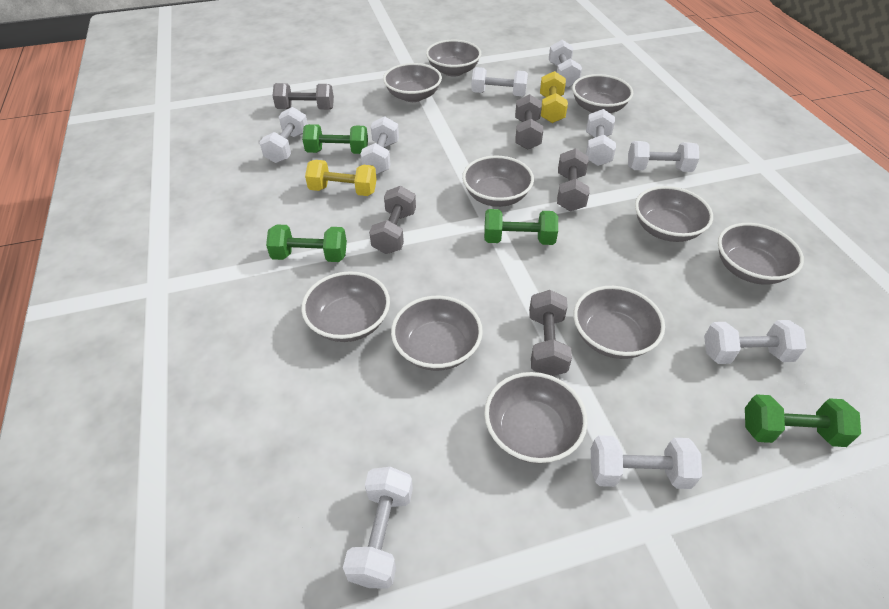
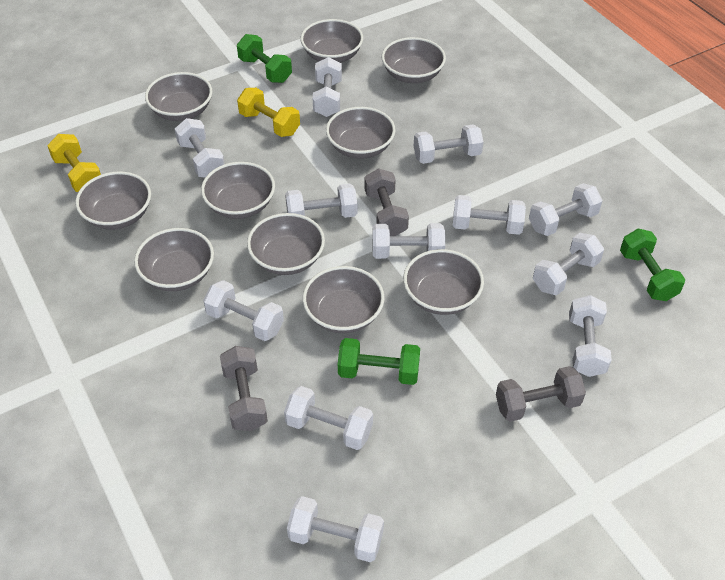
green dumbbell: [266,224,347,262] [302,124,368,154] [484,209,558,245] [745,394,861,447] = 4 -> [237,34,292,83] [338,338,420,385] [620,229,685,301] = 3
grey dumbbell: [273,83,334,110] [369,186,416,254] [515,94,543,150] [529,290,572,376] [557,148,589,211] = 5 -> [220,346,268,431] [365,168,409,236] [496,366,586,422] = 3
white dumbbell: [259,107,308,163] [343,467,413,588] [360,116,399,175] [471,67,528,97] [549,40,582,87] [586,109,616,166] [591,435,702,489] [628,141,699,172] [704,320,807,364] = 9 -> [175,118,225,177] [203,280,284,341] [284,386,373,450] [285,184,357,218] [287,496,384,562] [313,57,342,117] [372,223,445,259] [414,125,483,164] [453,195,526,235] [529,183,603,236] [533,233,604,295] [569,295,612,377] = 12

